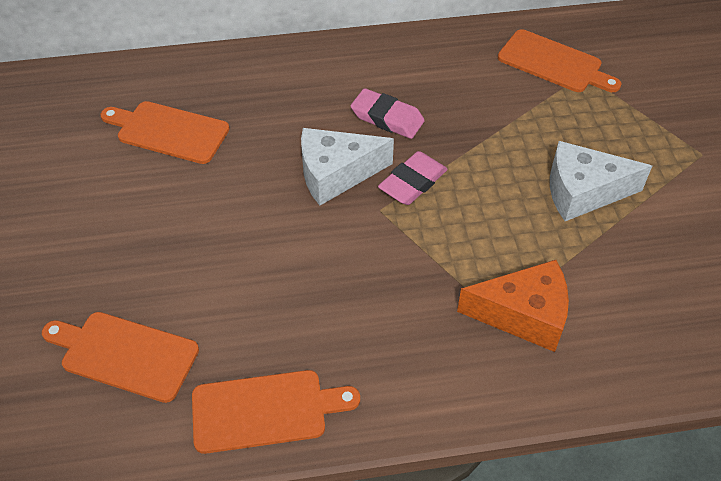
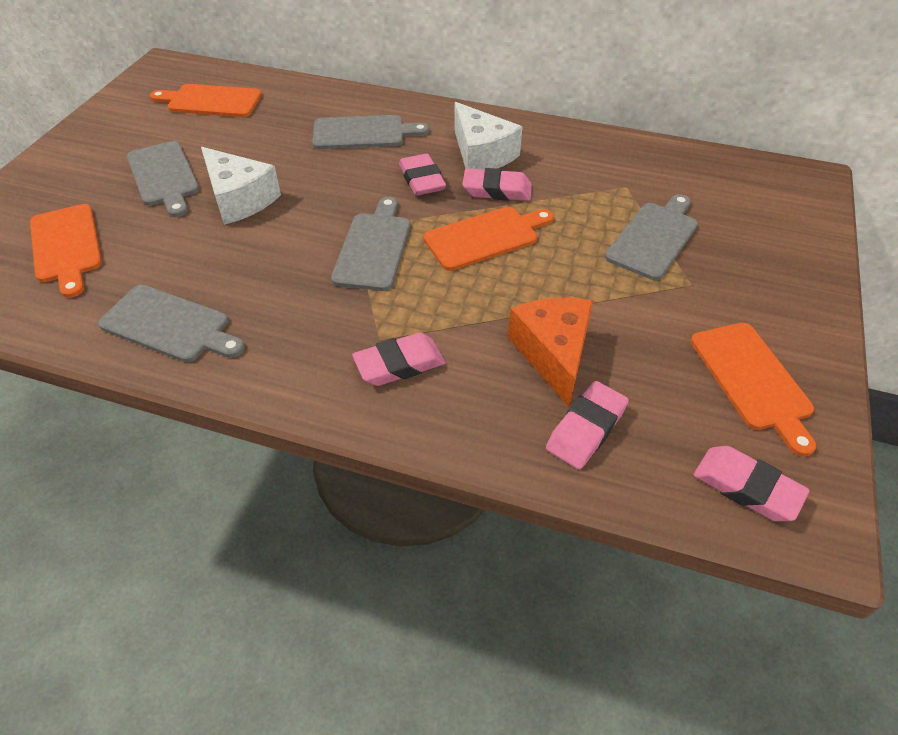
grey cutting board: none = 0 -> [98,285,245,362] [127,141,199,217] [312,115,429,149] [331,197,410,291] [605,194,698,280] = 5
pink eraser: [351,88,425,139] [378,151,448,205] = 2 -> [352,333,445,386] [399,154,446,196] [462,168,532,201] [546,381,629,469] [694,446,810,521] = 5

